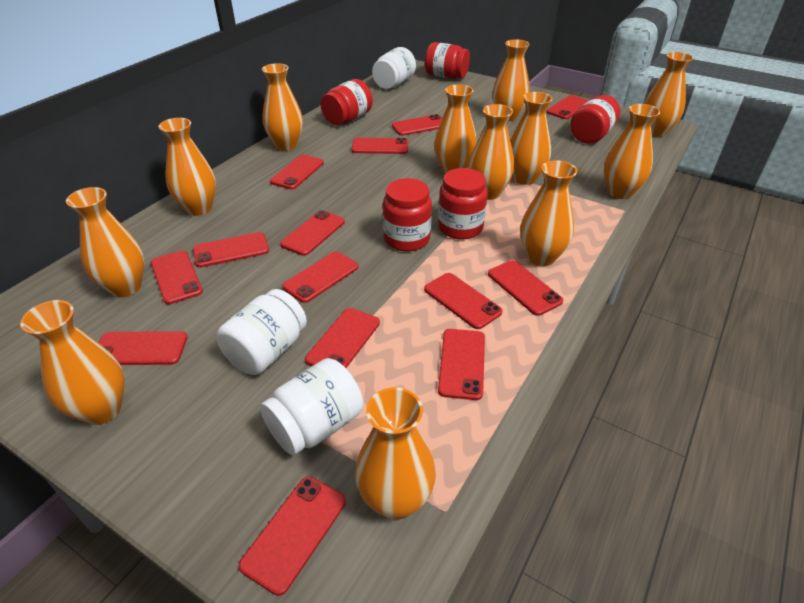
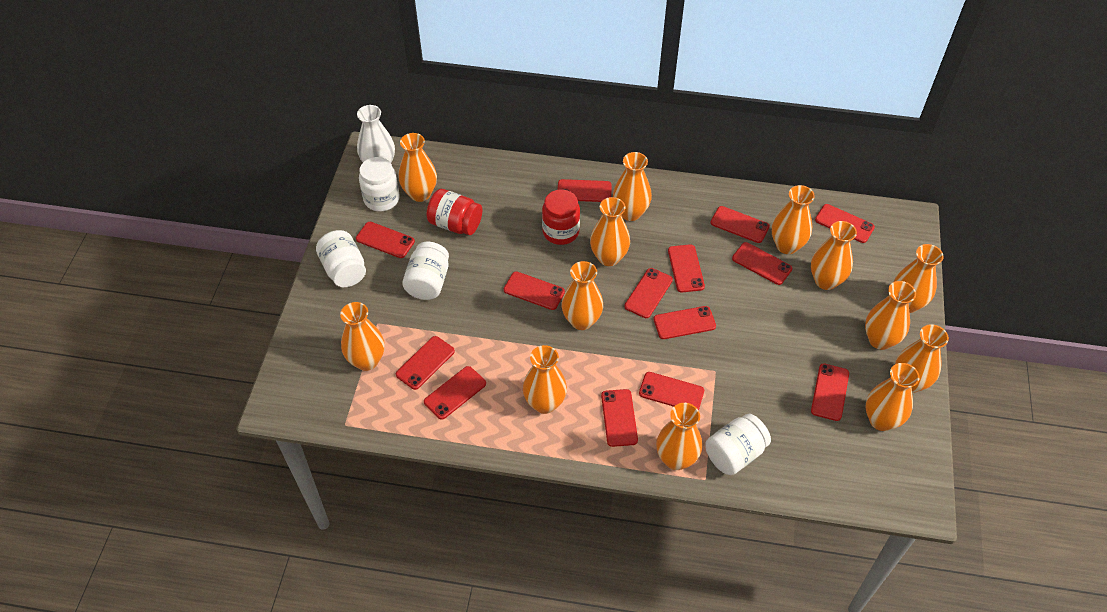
orange vase: [20,300,125,425] [66,187,145,298] [159,118,216,216] [262,63,303,150] [355,387,436,520] [434,84,477,174] [469,104,514,200] [492,39,530,121] [510,92,552,185] [520,160,578,266] [604,104,660,199] [644,52,694,137] = 12 -> [340,302,385,371] [399,133,437,202] [523,345,567,414] [562,261,603,330] [590,197,630,266] [613,152,652,221] [656,403,702,470] [772,185,815,254] [811,221,857,290] [865,281,916,350] [865,363,919,431] [894,244,943,313] [895,324,949,393] = 13
red jar: [321,79,373,125] [383,178,432,251] [425,42,470,79] [438,168,488,239] [570,95,620,144] = 5 -> [427,189,482,235] [542,190,580,245] = 2
white jar: [216,289,307,375] [260,358,363,455] [372,47,416,89] = 3 -> [316,230,366,287] [359,157,400,211] [402,242,449,300] [705,414,771,475] = 4
white vase: none = 0 -> [357,105,395,163] = 1

